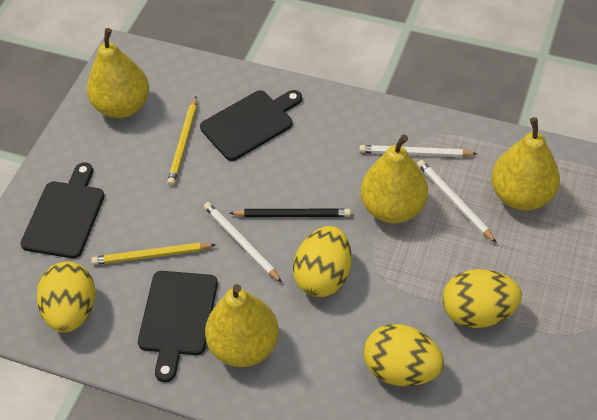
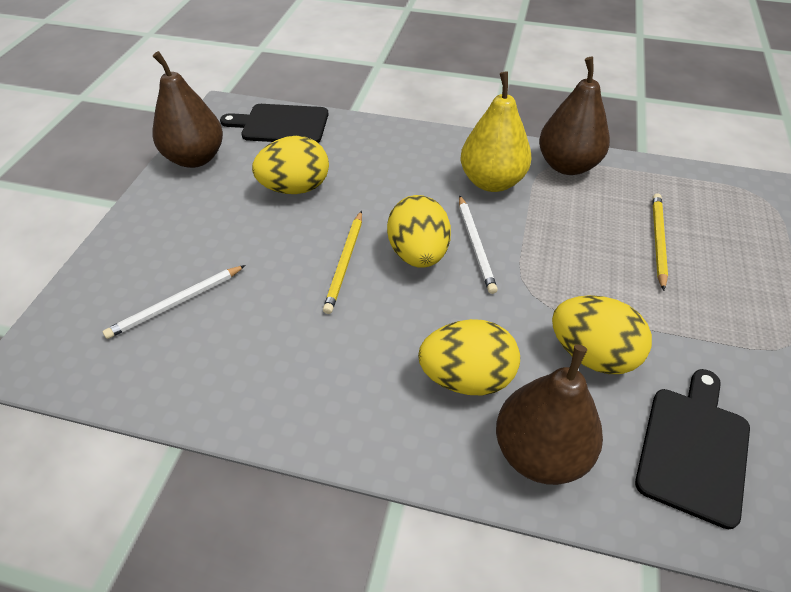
black cutting board: [20,162,104,258] [138,271,218,382] [200,90,302,161] = 3 -> [220,104,328,143] [635,369,750,529] = 2
black pencil: [230,208,351,217] = 1 -> none = 0
brown pear: none = 0 -> [152,51,223,168] [496,345,603,485] [539,57,610,175] = 3
white pencil: [204,202,282,283] [359,145,477,157] [417,160,497,243] = 3 -> [103,265,246,339] [459,195,498,294] = 2
yellow pear: [87,28,149,118] [205,284,279,367] [360,134,428,223] [491,117,560,211] = 4 -> [461,71,532,192] = 1

